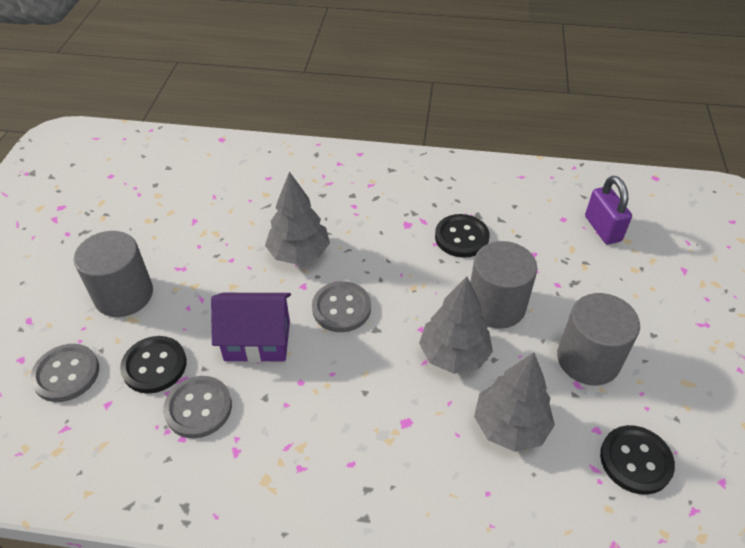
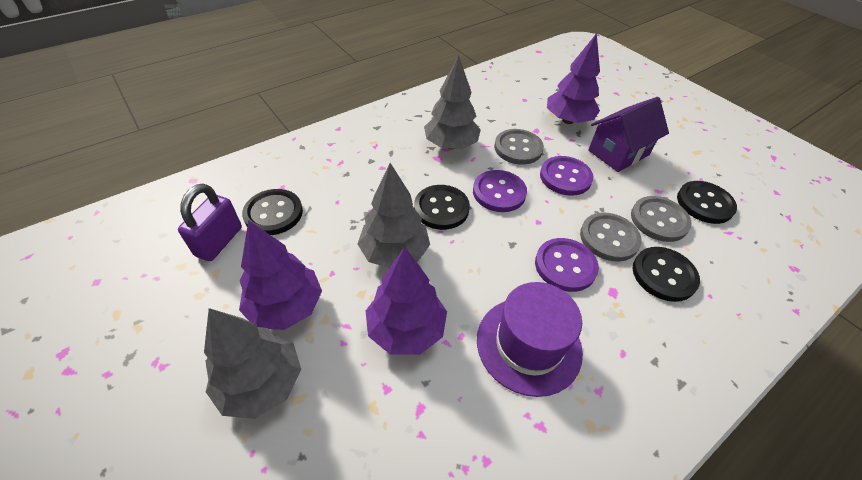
black button: [120,336,187,394] [435,214,490,258] [600,425,675,495] = 3 -> [242,189,303,235] [414,185,470,230] [633,247,700,302] [677,181,737,224] = 4
grey cylinder: [74,231,153,317] [470,241,537,329] [557,293,640,385] = 3 -> none = 0
purple button: none = 0 -> [473,170,527,212] [535,238,599,292] [540,156,593,196] = 3
purple hat: none = 0 -> [477,282,583,397] = 1
purple tree: none = 0 -> [239,220,322,330] [366,247,447,355] [547,33,600,124] = 3

